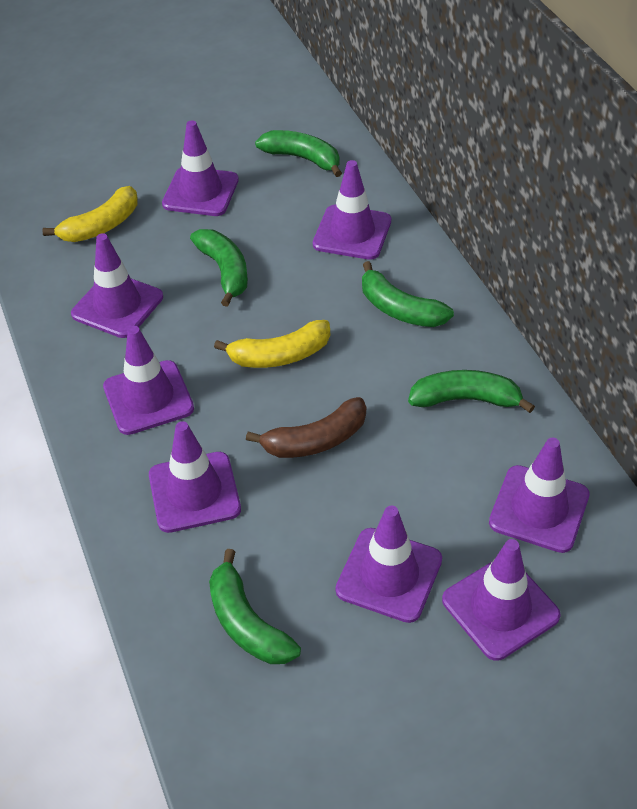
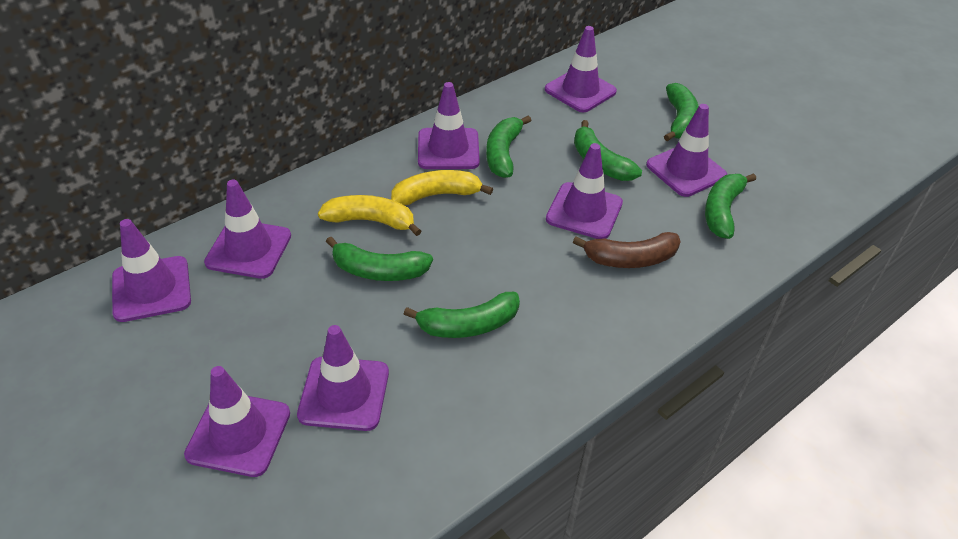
green banana: [190,229,248,307] [209,549,301,664] [255,130,342,177] [362,261,454,327] [408,370,535,413] = 5 -> [326,236,433,281] [404,292,520,338] [486,115,532,178] [574,120,642,181] [664,83,699,141] [705,173,756,239] = 6

